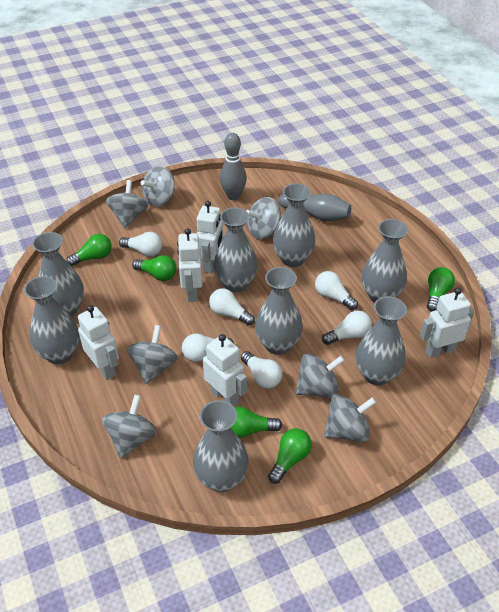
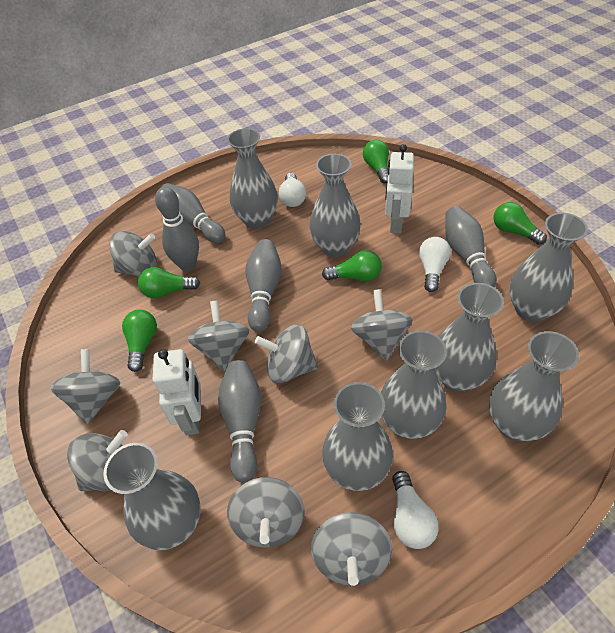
grey bowling pin: [220,133,247,200] [278,194,351,221] = 2 -> [155,187,199,271] [161,183,226,243] [218,360,261,483] [245,239,282,332] [445,206,497,288] = 5
grey spinning top: [102,394,157,459] [106,180,148,228] [127,325,178,384] [141,166,175,207] [246,197,281,239] [296,354,345,398] [324,395,376,442] = 7 -> [51,349,121,425] [67,430,128,491] [109,231,157,276] [188,300,249,372] [227,477,305,548] [255,324,318,384] [311,512,392,586] [351,289,413,361] = 8
white light bulb: [119,232,162,257] [182,333,234,362] [209,288,255,326] [241,351,282,389] [315,271,358,310] [322,310,372,345] = 6 -> [279,173,306,207] [392,471,439,549] [419,237,451,292] = 3
white robot: [78,305,119,380] [177,228,202,302] [197,201,223,274] [203,334,247,406] [420,288,474,358] = 5 -> [153,349,201,435] [385,144,414,233] = 2

